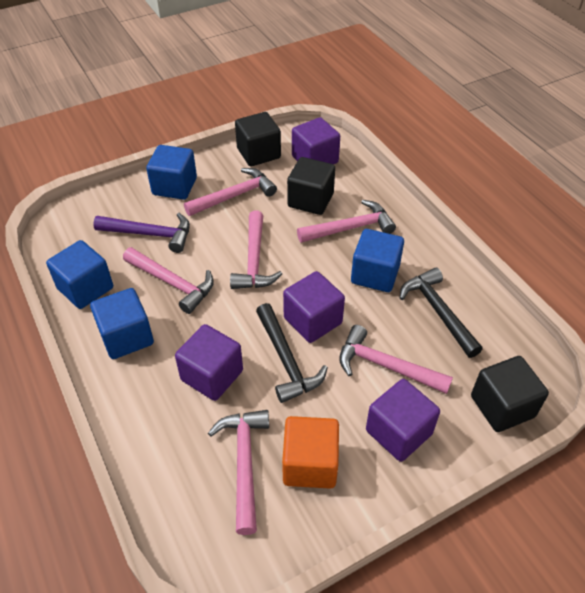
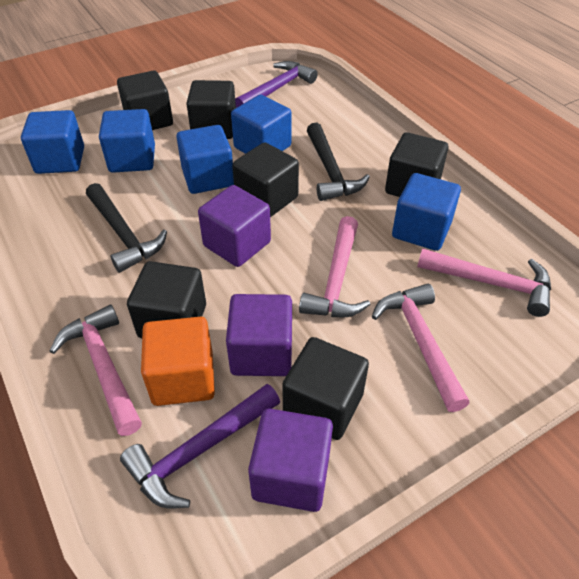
black cube: [235,112,281,166] [287,157,335,215] [471,356,549,432] = 3 -> [117,71,173,130] [127,261,206,339] [186,80,236,139] [232,142,299,217] [282,337,369,440] [385,132,448,197] = 6
blue cube: [46,240,113,309] [90,288,154,359] [146,145,197,200] [351,229,404,292] = 4 -> [21,110,84,174] [99,109,155,173] [176,125,234,194] [231,95,291,154] [392,173,461,251] = 5
pink hammer: [123,247,214,314] [184,168,277,216] [208,410,269,535] [230,211,282,289] [297,200,396,243] [339,325,453,394] = 6 -> [50,305,142,436] [299,216,371,317] [372,284,469,412] [417,249,551,317] = 4
purple cube: [175,324,243,401] [283,271,345,343] [292,117,340,164] [366,379,440,462] = 4 -> [198,185,271,267] [226,294,292,376] [248,408,333,512] = 3
purple hammer: [93,213,190,253] = 1 -> [120,384,280,508] [235,61,318,108] = 2

